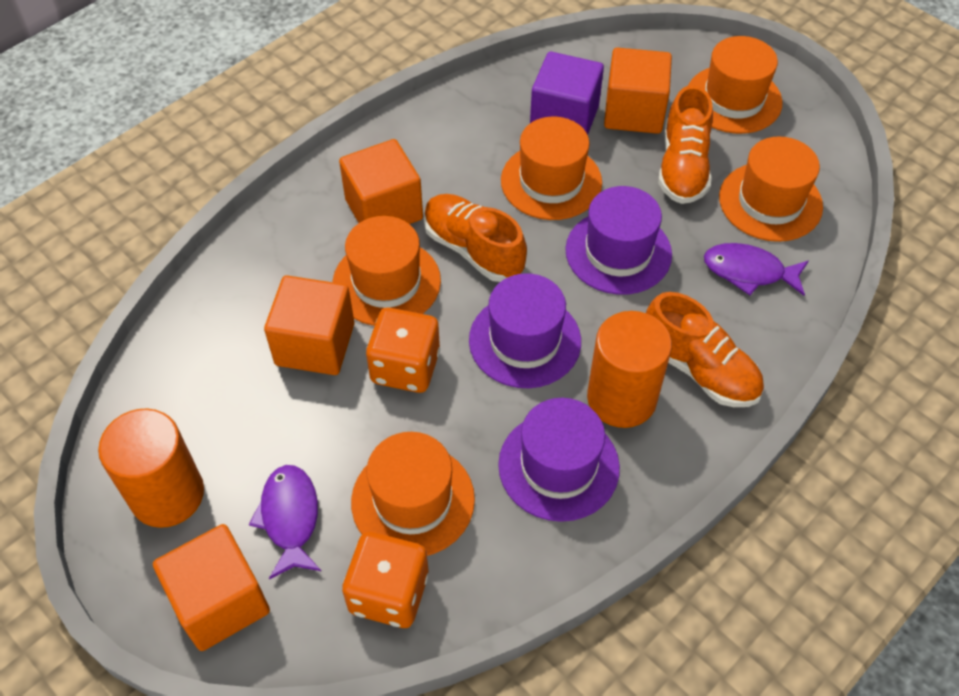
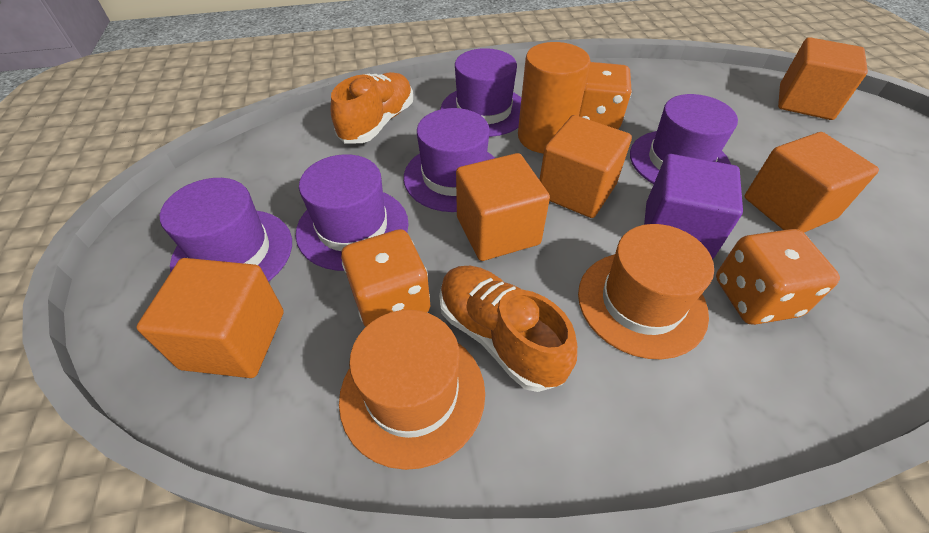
orange cube: [153,524,270,651] [264,275,354,375] [339,139,423,224] [604,48,672,134] = 4 -> [137,258,284,378] [456,153,550,261] [539,115,632,218] [745,132,879,233] [778,37,868,120] = 5
orange cylinder: [98,408,204,528] [587,311,672,428] = 2 -> [518,42,590,153] = 1
orange dice: [342,532,429,628] [366,307,440,393] = 2 -> [341,229,430,327] [579,62,632,129] [716,229,840,325] = 3
orange hat: [332,216,441,326] [351,432,475,556] [501,117,602,220] [688,36,783,134] [719,136,823,242] = 5 -> [339,310,485,470] [578,224,714,359] = 2
orange shoe: [424,194,527,282] [646,292,764,407] [658,85,713,204] = 3 -> [330,72,413,143] [439,266,577,392] = 2
purple fish: [249,465,321,580] [704,243,809,296] = 2 -> none = 0
purple hat: [469,273,581,388] [498,398,620,522] [565,186,672,295] = 3 -> [160,178,292,282] [296,154,409,271] [404,108,495,212] [441,48,521,137] [630,94,738,184] = 5

